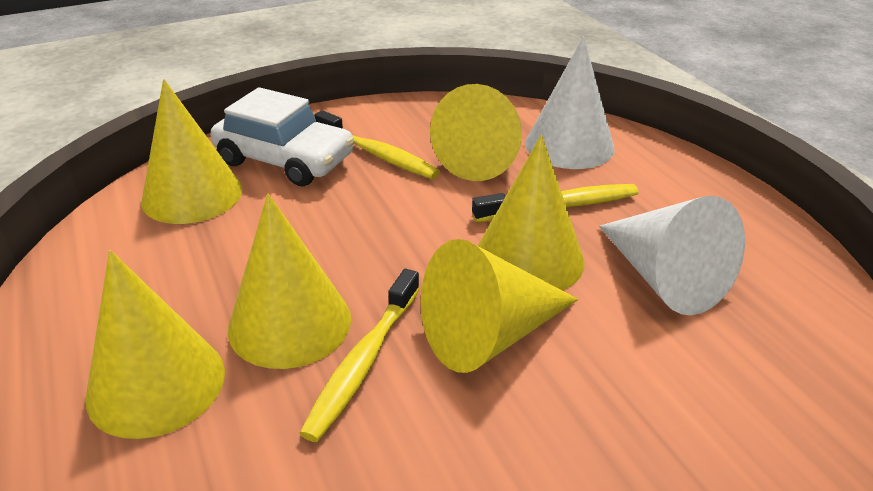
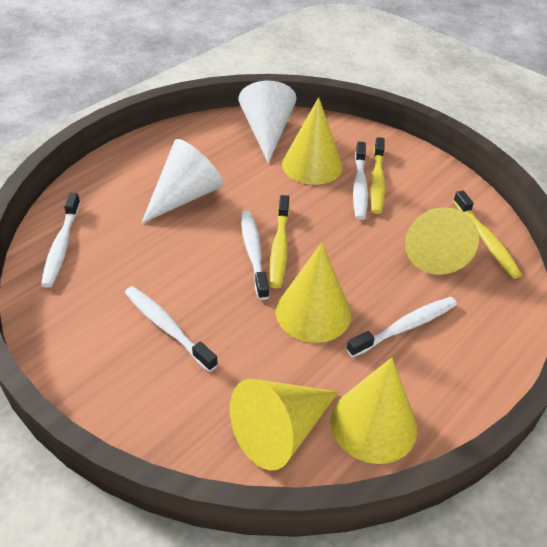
white car: [211,87,355,186] = 1 -> none = 0
white toothbrush: none = 0 -> [41,193,81,287] [125,286,218,372] [241,210,269,300] [346,297,457,358] [353,142,368,220] = 5
yellow cone: [86,250,225,439] [141,79,242,224] [228,194,351,369] [421,239,578,373] [430,84,522,181] [478,135,585,290] = 6 -> [230,379,339,470] [276,243,351,343] [282,97,343,185] [331,357,417,464] [405,207,479,275] = 5

